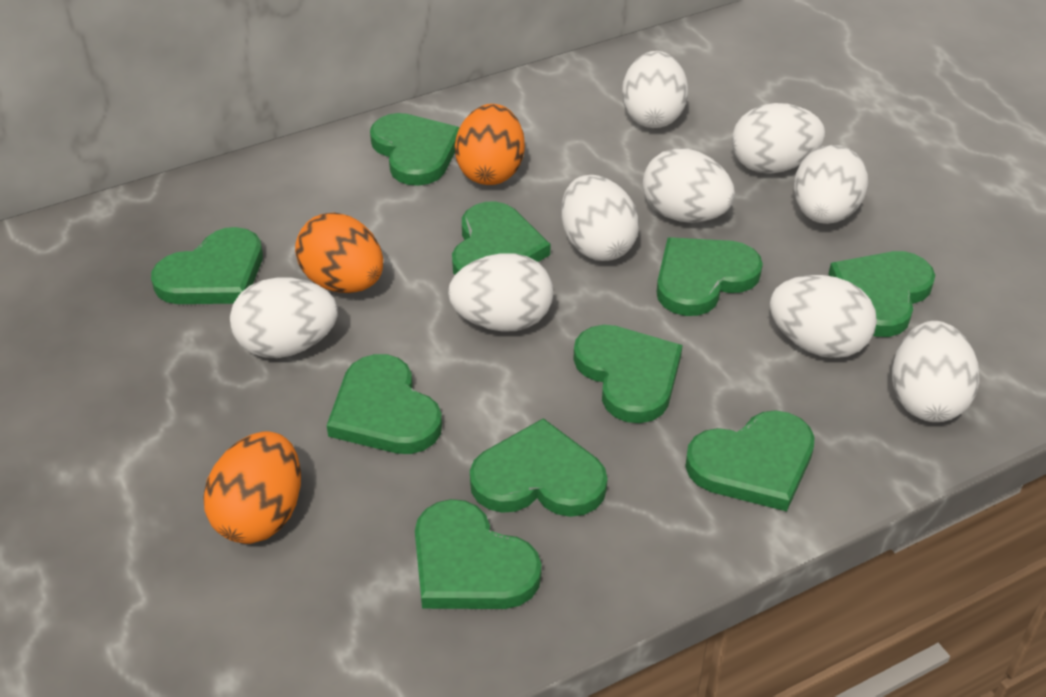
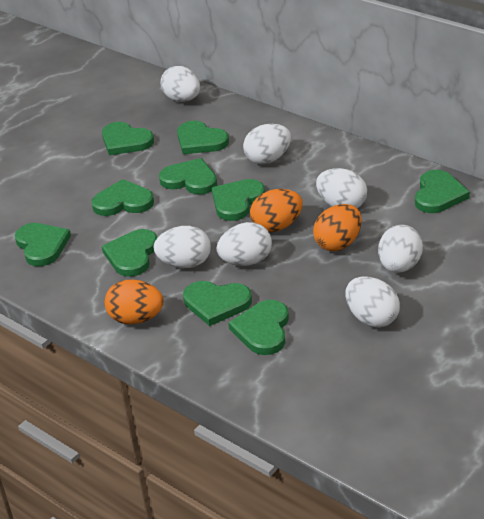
white egg: [230,277,338,358] [448,253,553,332] [561,175,639,261] [622,51,688,128] [643,148,735,223] [732,103,825,174] [770,275,877,358] [794,145,868,224] [892,321,980,422] = 9 -> [153,226,211,268] [161,66,200,102] [216,222,272,266] [243,124,291,164] [316,168,367,208] [346,276,400,328] [378,225,423,273] = 7

